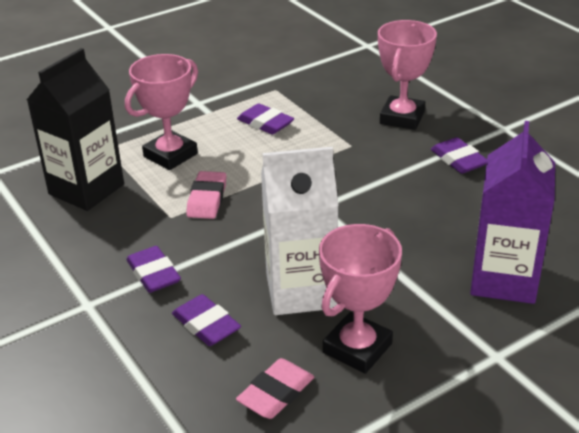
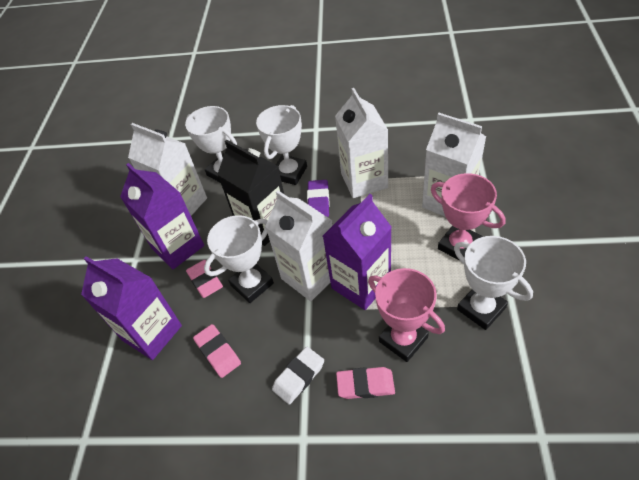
pink eraser: [186,171,226,219] [236,358,314,419] = 2 -> [186,260,223,298] [193,324,241,378] [336,367,395,399] = 3
pink trophy: [125,54,198,170] [319,224,402,374] [378,20,437,130] = 3 -> [368,268,445,362] [431,173,505,261] = 2
purple carton: [470,121,555,304] = 1 -> [81,256,182,360] [120,163,204,269] [323,194,392,310] = 3
purple eraser: [126,246,181,293] [172,294,241,346] [237,103,294,135] [431,137,487,174] = 4 -> [307,180,329,217] = 1
white carton: [261,147,339,315] = 1 -> [128,123,207,216] [265,191,333,301] [335,88,388,198] [422,113,486,216] = 4
white eraser: none = 0 -> [272,346,324,405] = 1
white trophy: none = 0 -> [185,106,237,183] [204,215,274,303] [256,105,307,185] [454,236,533,330] = 4

